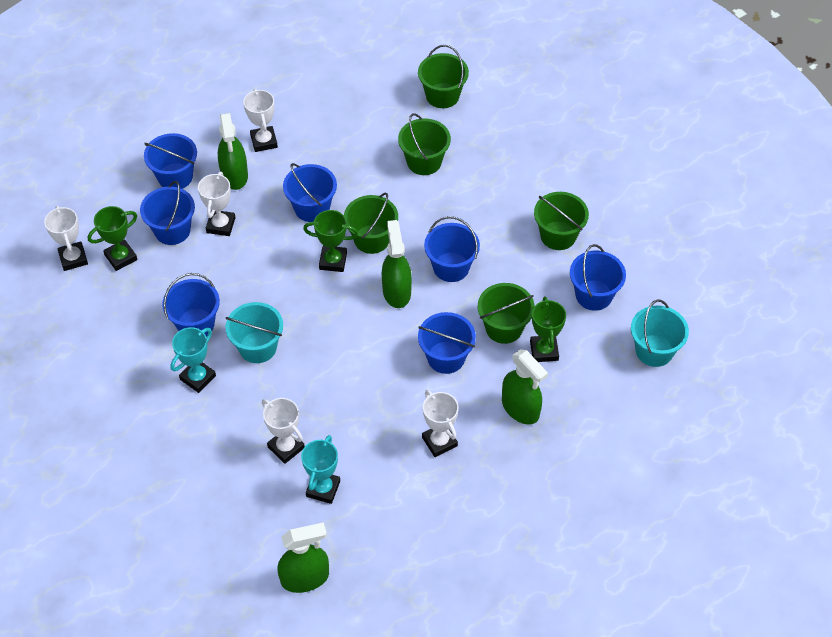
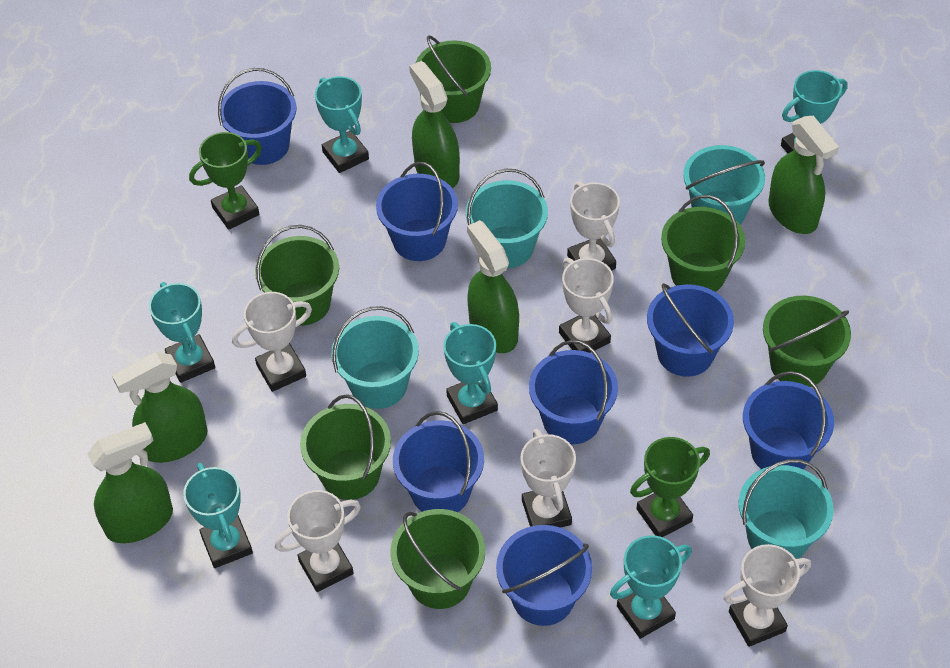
green bucket: [344,192,398,254] [398,113,451,175] [418,45,469,108] [478,283,535,344] [534,192,589,250] = 5 -> [255,225,339,326] [300,394,391,500] [390,509,485,609] [415,35,491,123] [661,195,745,292] [763,296,851,387] = 6
green spray bottle: [218,113,248,190] [277,522,329,593] [382,220,412,308] [502,349,548,425] = 4 -> [87,422,173,543] [112,352,207,463] [409,61,460,188] [467,220,519,353] [769,116,839,234] = 5
green trophy: [88,206,138,271] [303,210,358,272] [530,297,566,362] = 3 -> [189,132,262,230] [630,437,710,537] = 2
turquoise bucket: [226,302,283,363] [631,299,689,367] = 2 -> [331,306,419,409] [466,169,548,268] [683,145,765,225] [739,459,834,559] = 4
turquoise trophy: [170,327,216,393] [301,435,340,504] = 2 -> [149,282,215,383] [183,463,253,568] [315,76,369,173] [443,322,498,424] [610,535,692,639] [781,70,848,153] = 6
white trophy: [44,206,88,271] [198,172,235,236] [243,88,278,152] [262,398,305,464] [422,390,459,457] = 5 -> [232,292,312,392] [275,490,361,592] [520,429,576,528] [559,258,614,353] [567,181,620,271] [724,544,811,647] = 6

